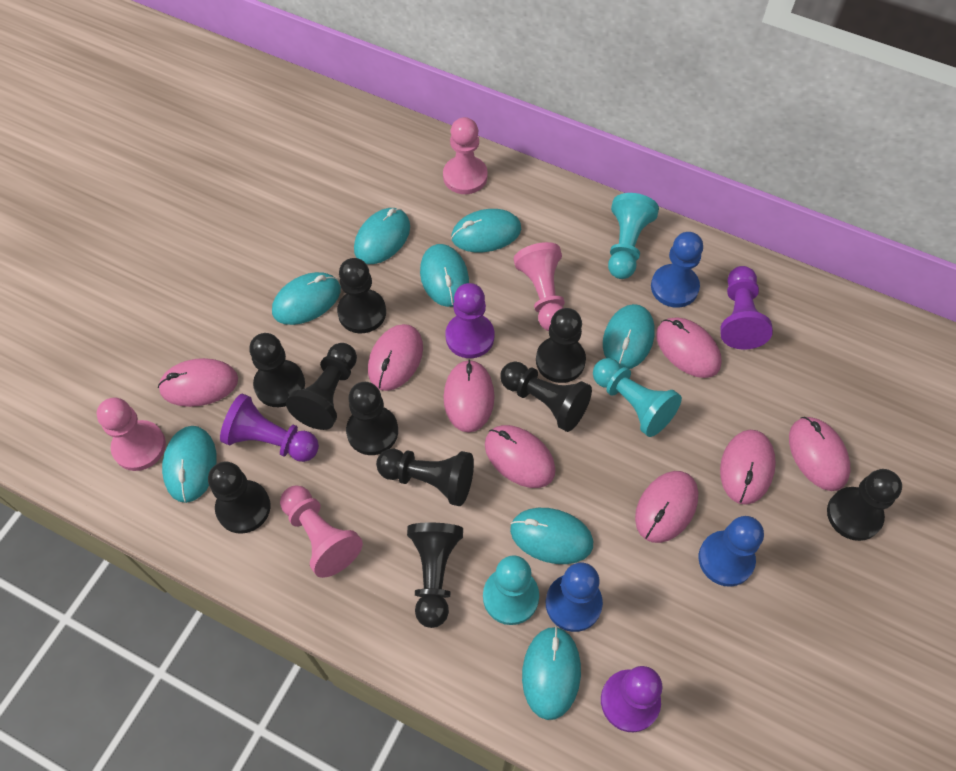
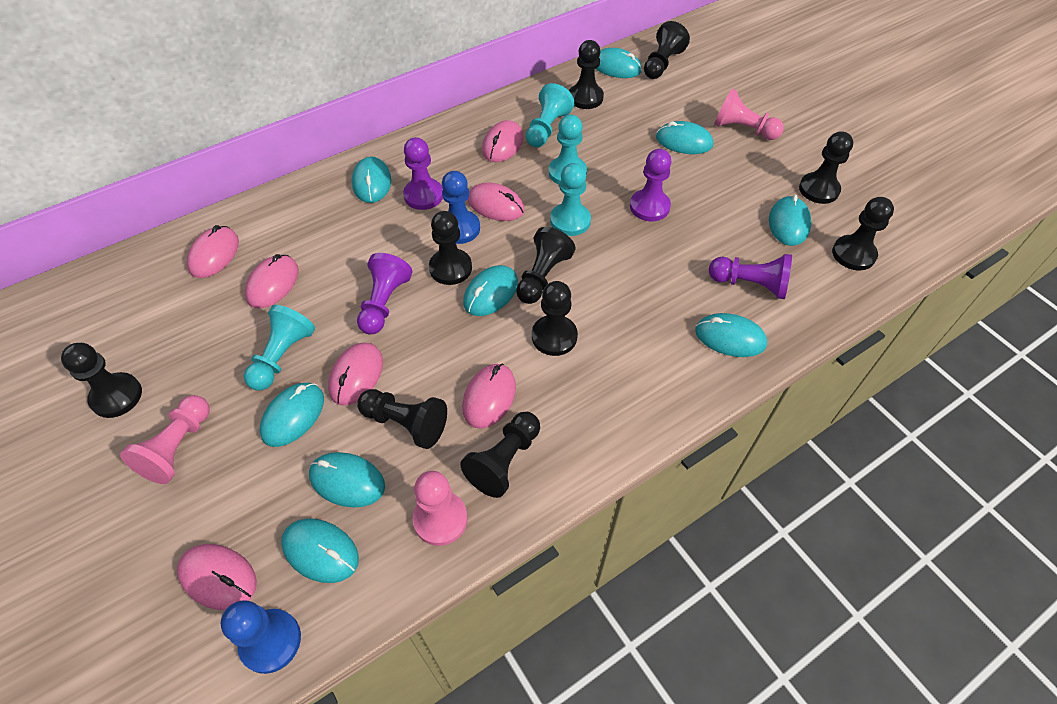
blue pawn: [546,563,603,632] [651,232,703,308] [699,516,764,587] = 3 -> [221,601,301,674] [442,171,480,244] = 2
pink mouse: [158,358,238,407] [368,324,423,391] [444,359,495,433] [485,425,556,488] [635,471,698,543] [656,317,722,378] [720,430,776,505] [789,417,850,491] = 8 -> [177,544,257,610] [187,225,239,278] [245,254,299,308] [328,343,383,406] [462,363,516,429] [468,182,525,221] [482,120,523,162] = 7
pink pawn: [97,397,166,471] [280,486,363,578] [443,117,488,194] [513,242,565,331] = 4 -> [120,395,210,484] [413,471,468,546] [714,89,784,140] = 3
turquoise mouse: [162,426,217,503] [272,272,341,325] [354,208,410,264] [420,244,469,307] [451,209,521,252] [510,508,593,564] [522,626,581,720] [603,304,655,369] = 8 -> [260,383,324,447] [281,518,359,583] [309,452,385,508] [352,157,391,203] [463,265,518,316] [596,48,642,78] [656,121,713,154] [695,313,767,357] [769,195,811,246] = 9
turquoise pawn: [483,555,539,625] [593,358,682,437] [608,193,659,279] = 3 -> [244,305,315,390] [526,83,574,148] [549,115,587,185] [550,163,591,236] = 4

